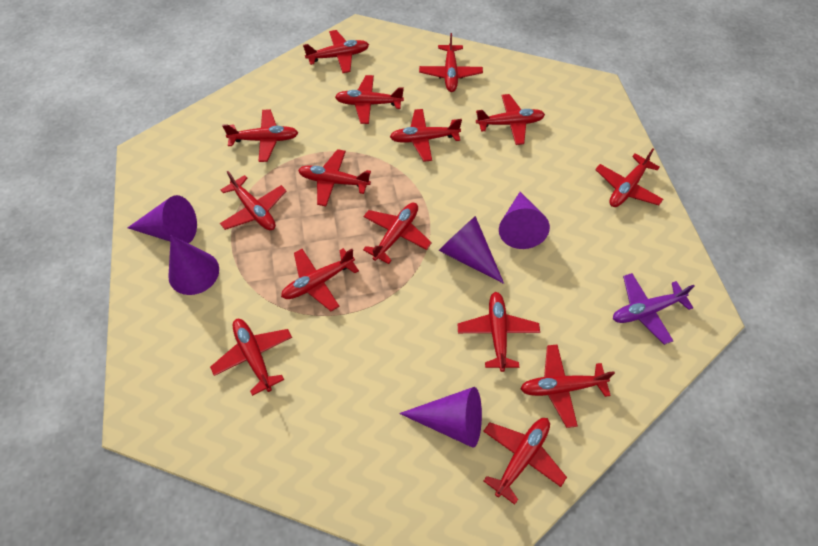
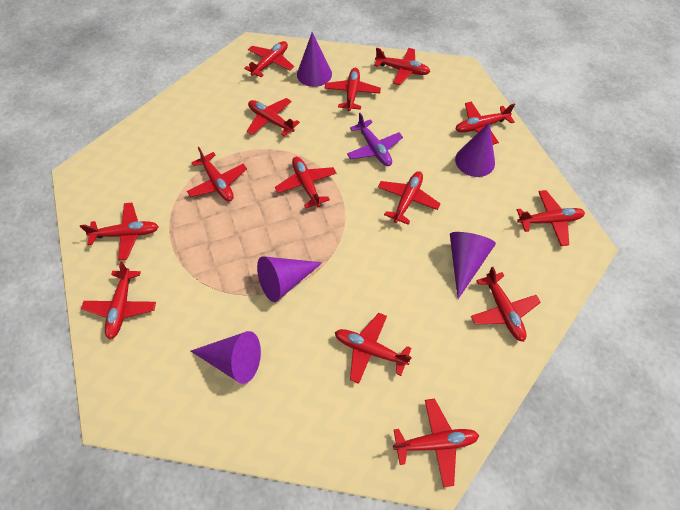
red plane: [210,319,292,396] [220,171,286,230] [222,109,298,162] [281,248,359,311] [298,149,371,206] [303,30,369,73] [335,75,404,124] [363,203,432,264] [390,109,462,162] [419,33,483,92] [458,292,540,372] [476,94,545,145] [483,418,567,505] [520,345,615,428] [595,149,663,207] = 15 -> [80,203,159,261] [81,261,156,340] [187,147,247,201] [244,41,294,78] [247,98,300,136] [275,157,336,208] [324,68,381,111] [335,313,412,384] [374,48,430,85] [378,171,441,225] [393,399,479,488] [456,101,515,145] [471,267,541,342] [517,190,585,246] = 14

